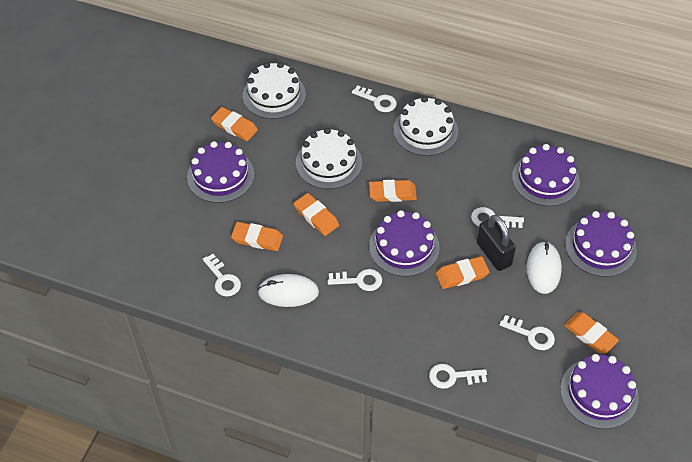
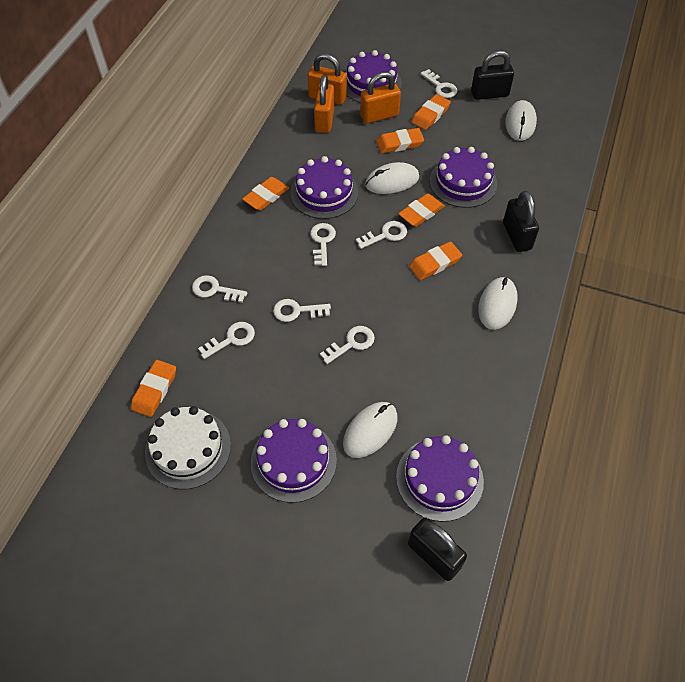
black padlock: [477,215,516,271] = 1 -> [408,517,467,581] [471,50,514,100] [503,191,539,252] = 3
orange padlock: none = 0 -> [308,53,347,105] [314,74,334,133] [360,72,401,123] = 3
white cake: [243,62,306,119] [296,128,362,189] [393,96,458,156] = 3 -> [145,406,231,489] = 1
white key: [203,254,241,297] [328,269,382,291] [352,85,397,112] [429,364,487,389] [471,207,524,228] [500,315,555,350] = 6 -> [192,275,247,303] [198,322,255,359] [273,299,331,322] [310,223,336,266] [320,326,375,364] [356,221,407,249] [420,69,457,98] = 7
white mouse: [257,274,319,307] [527,241,562,294] = 2 -> [343,402,398,458] [365,162,419,194] [478,277,517,330] [505,100,537,141] = 4

